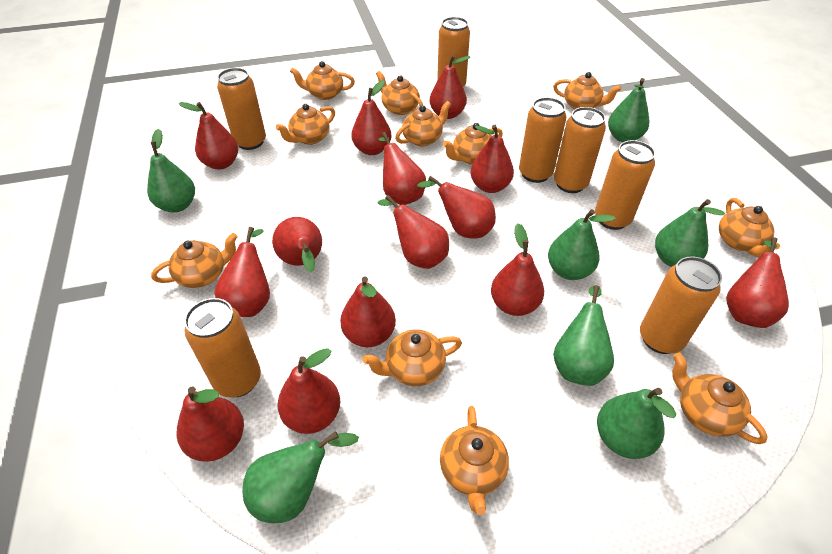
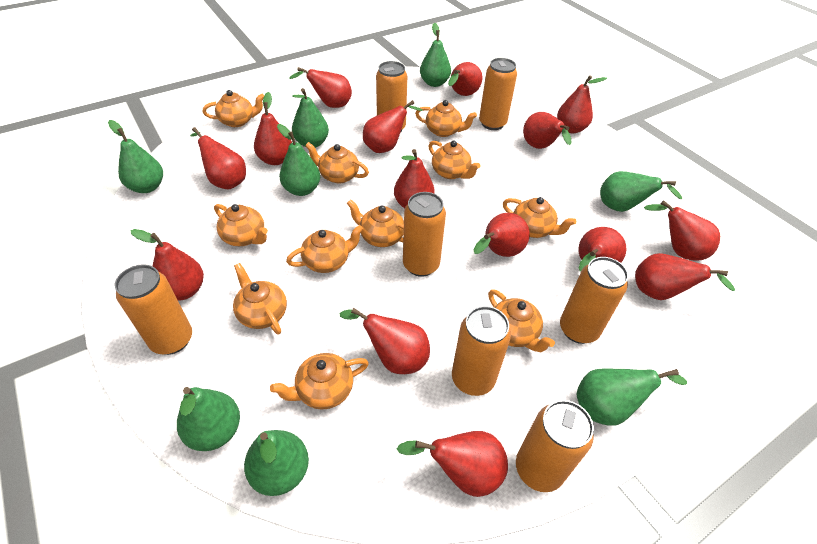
green pear: [147,129,195,212] [242,431,359,523] [548,209,616,280] [553,285,614,386] [597,388,676,459] [608,78,649,142] [655,199,725,267] = 7 -> [108,120,163,193] [177,387,240,451] [244,430,309,496] [277,124,320,196] [292,88,329,148] [420,23,451,87] [577,369,687,426] [600,171,682,212] = 8
red pear: [177,386,244,462] [179,102,238,170] [214,227,270,317] [272,217,322,273] [277,348,341,434] [340,277,396,347] [351,80,391,155] [378,132,426,205] [378,195,449,269] [417,176,496,239] [430,55,470,119] [470,125,514,193] [491,223,544,316] [726,237,789,328] = 14 -> [130,229,204,301] [190,127,246,190] [254,92,292,165] [289,67,352,108] [340,308,430,374] [363,100,423,153] [394,149,435,208] [397,431,508,497] [448,62,482,96] [474,213,530,257] [523,112,571,149] [557,75,607,133] [578,227,626,271] [635,253,735,300] [644,200,720,261] = 15

